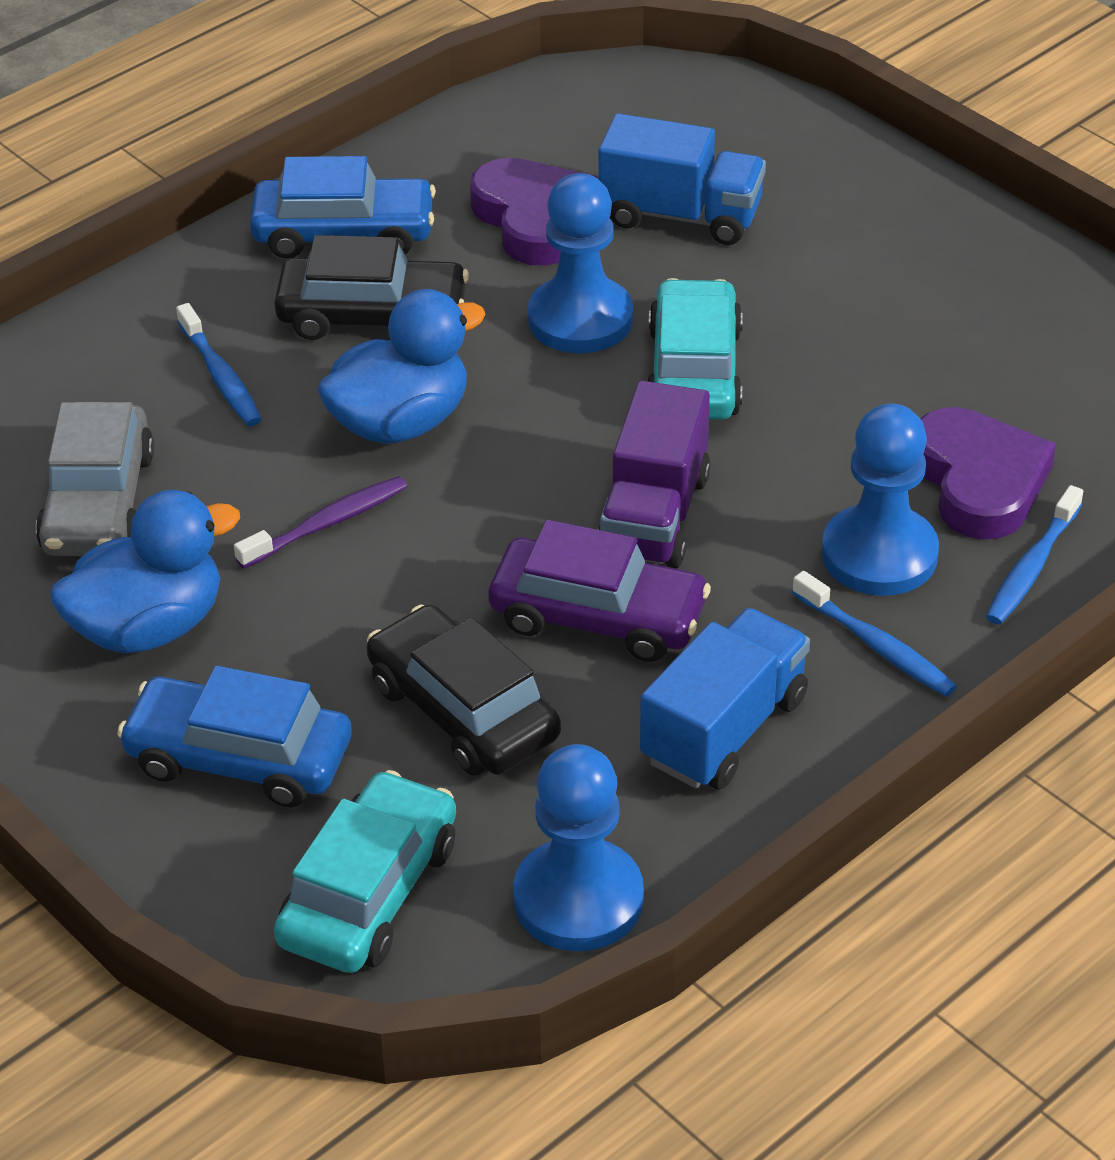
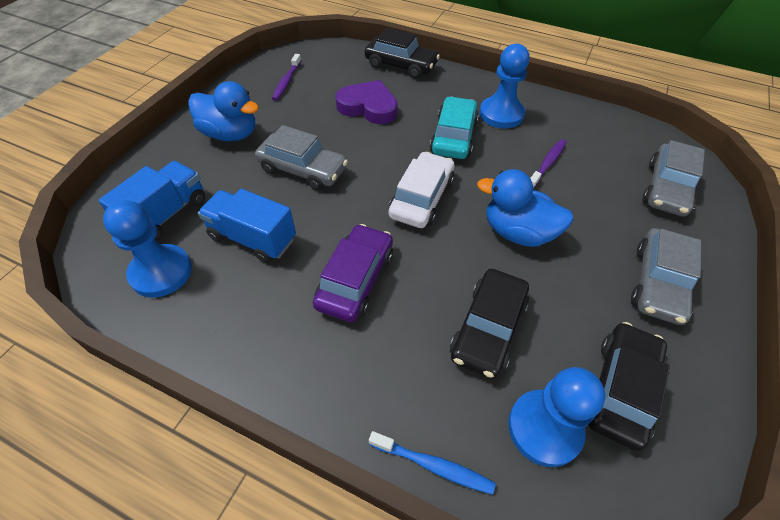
black car: [274,235,469,340] [367,605,561,776] = 2 -> [365,27,440,79] [450,269,529,379] [588,322,670,451] = 3
blue car: [117,666,352,807] [250,156,436,259] = 2 -> none = 0
blue toothbrush: [176,303,262,426] [792,571,957,697] [986,485,1083,624] = 3 -> [369,431,496,495] = 1
grey car: [36,402,154,556] = 1 -> [255,125,348,190] [631,228,701,325] [642,140,705,217] = 3
purple heart: [470,158,597,266] [921,407,1056,540] = 2 -> [335,80,398,124] = 1
purple toothbrush: [234,476,407,568] = 1 -> [272,54,301,101] [531,139,567,189] = 2
purple truck: [598,381,711,569] = 1 -> none = 0
turquoise car: [274,770,456,973] [648,278,743,420] = 2 -> [430,96,479,159] = 1
white car: none = 0 -> [389,152,454,228] = 1

